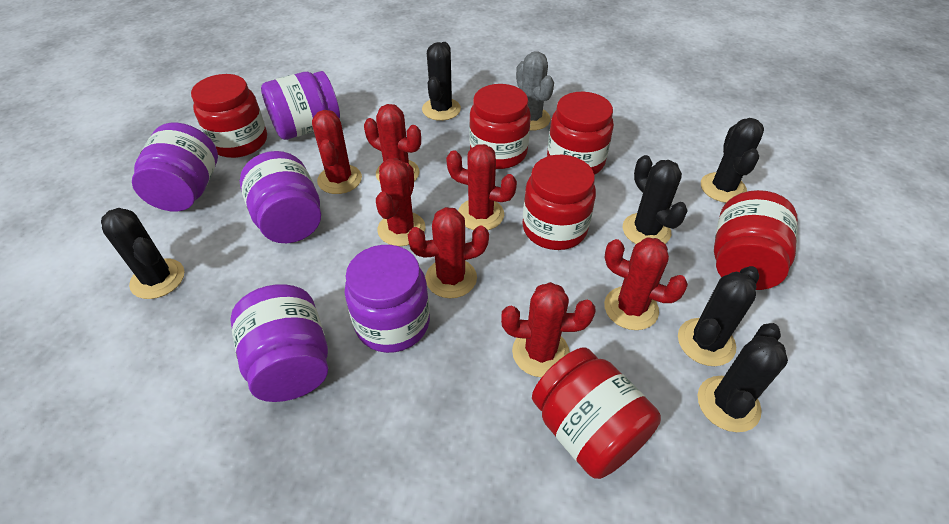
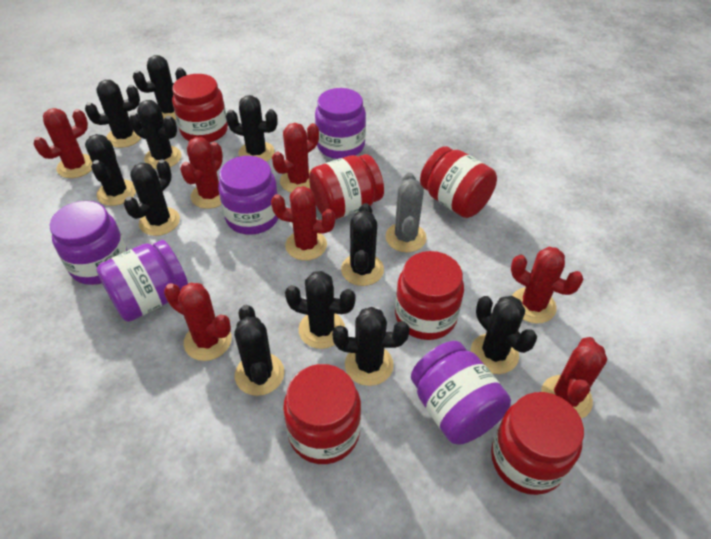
black cactus: [101,208,184,299] [422,42,461,121] [623,155,688,244] [678,266,759,366] [698,323,788,432] [701,118,764,203] = 6 -> [85,80,141,148] [85,134,136,206] [124,160,180,236] [129,100,181,169] [133,55,186,120] [226,95,278,162] [234,305,284,396] [285,271,356,349] [333,307,409,386] [341,203,384,286] [471,296,537,374] = 11

